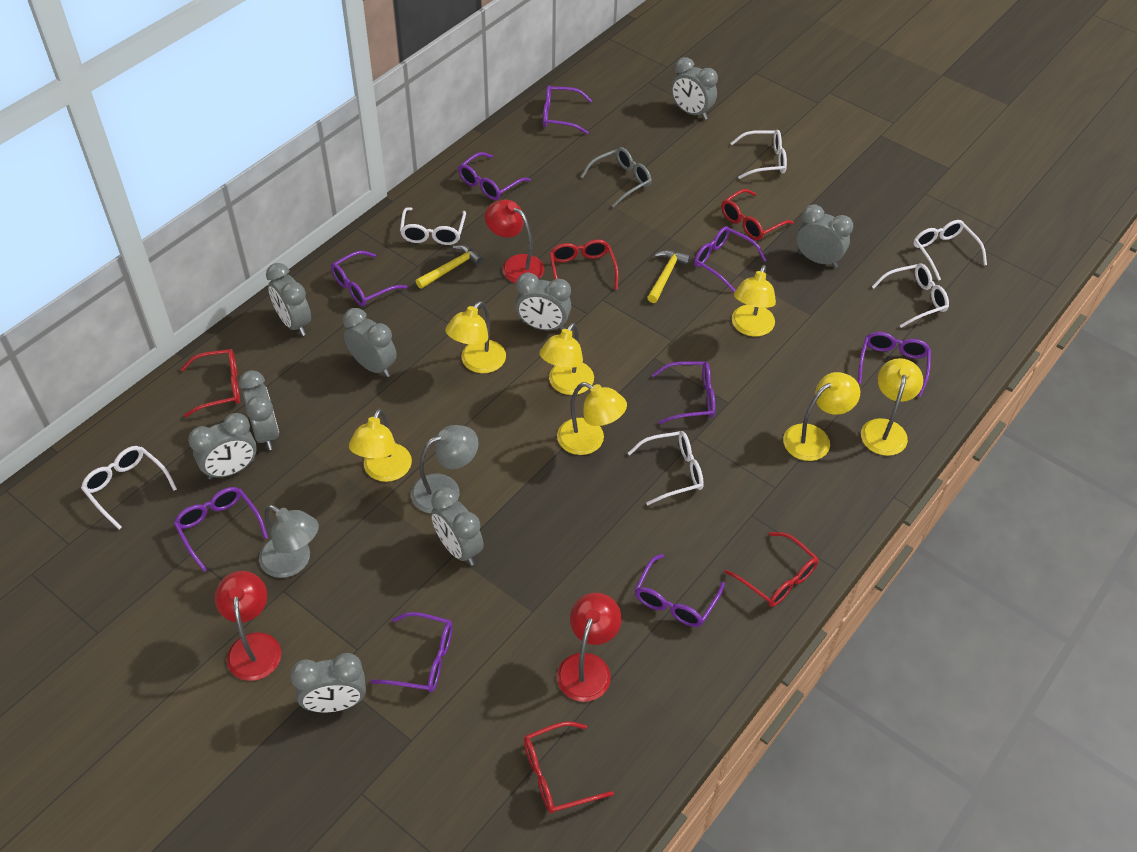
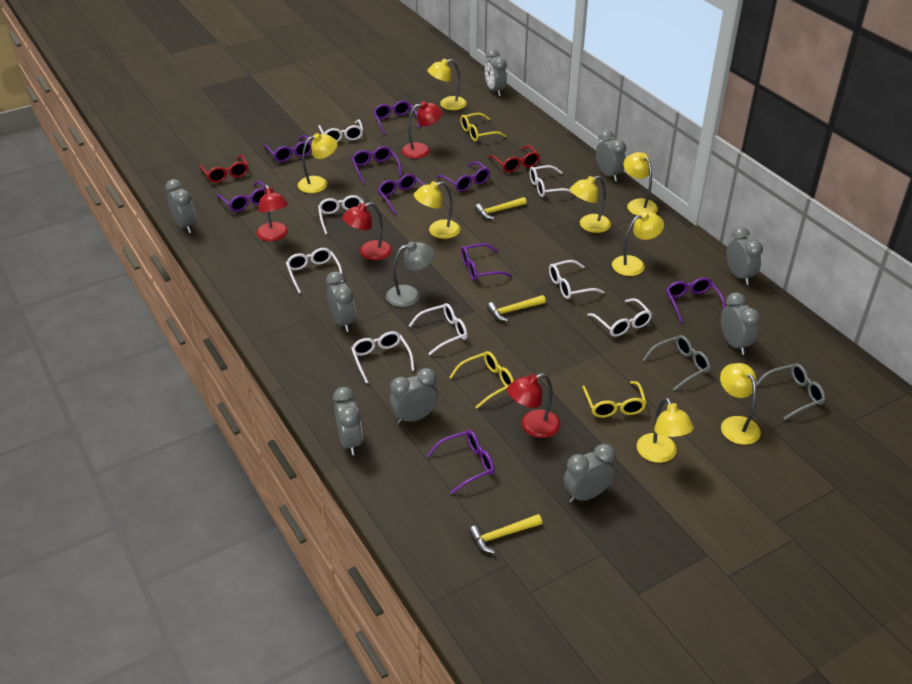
grey glasses: [581,147,652,208] = 1 -> [643,335,711,391] [756,363,825,420] = 2
grey lamp: [259,505,319,578] [411,425,479,513] = 2 -> [386,242,434,307] = 1
red glasses: [181,349,240,417] [524,722,614,814] [550,239,618,290] [722,189,794,240] [725,532,819,607] = 5 -> [200,155,248,183] [488,145,540,173] = 2
red lamp: [215,571,281,681] [485,200,544,283] [557,593,622,702] = 3 -> [256,185,288,241] [342,202,392,260] [402,101,443,159] [507,373,560,438] = 4
white glasses: [81,446,177,529] [400,207,466,245] [628,431,704,505] [731,130,787,179] [872,263,949,328] [913,220,987,281] = 6 -> [286,248,343,293] [318,119,363,142] [318,195,364,235] [351,331,415,384] [408,303,468,355] [529,165,573,197] [549,260,604,299] [587,298,652,337] = 8
yellow glasses: none = 0 -> [449,351,514,409] [460,113,506,141] [582,381,647,418] = 3
yellow hammer: [416,245,484,289] [647,250,690,303] = 2 -> [469,514,542,554] [475,197,527,219] [487,295,546,321] = 3
yellow lamp: [349,409,412,482] [445,301,506,373] [539,323,594,395] [557,382,627,455] [732,265,776,337] [783,372,860,461] [861,358,923,456] = 7 -> [298,133,338,193] [414,181,460,239] [427,59,467,110] [570,176,611,233] [612,211,664,276] [624,152,658,216] [637,398,694,463] [720,363,761,445] = 8

